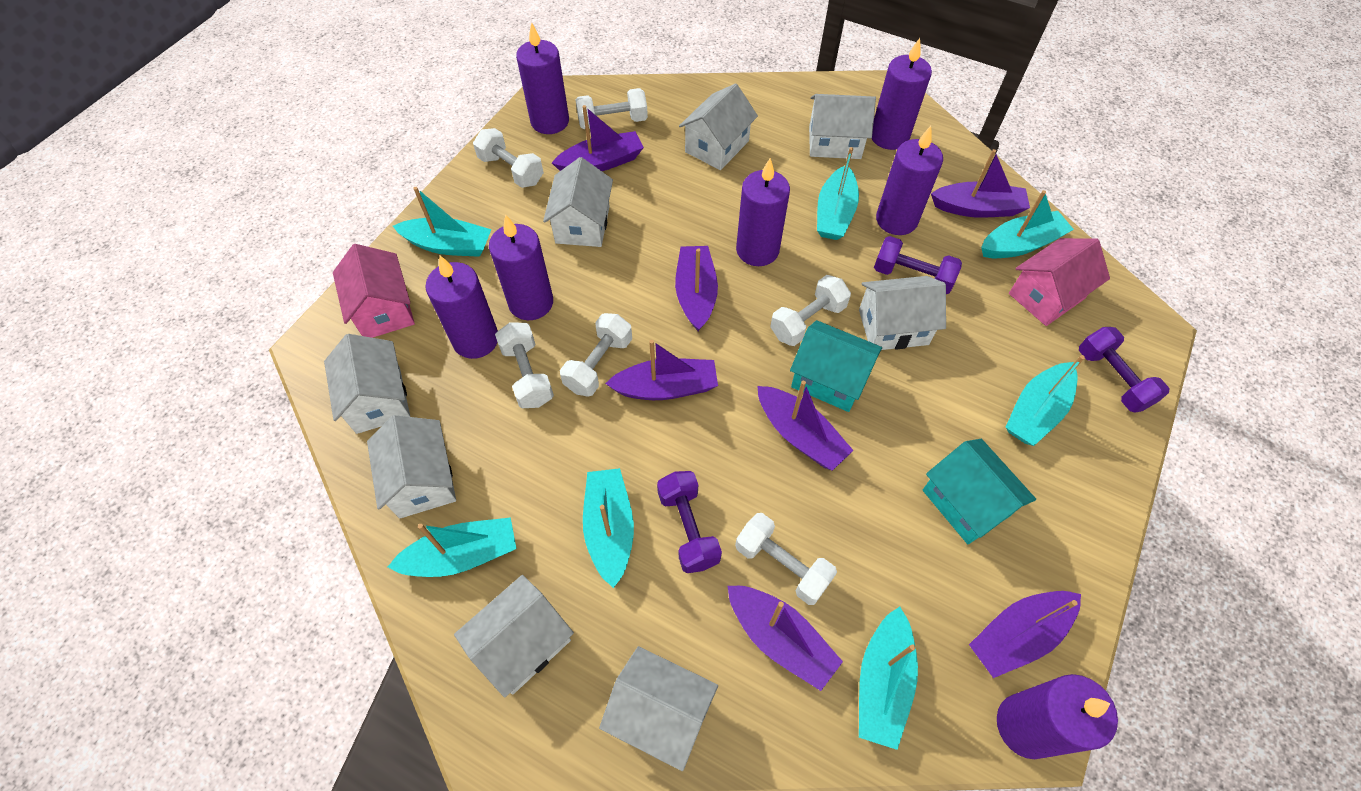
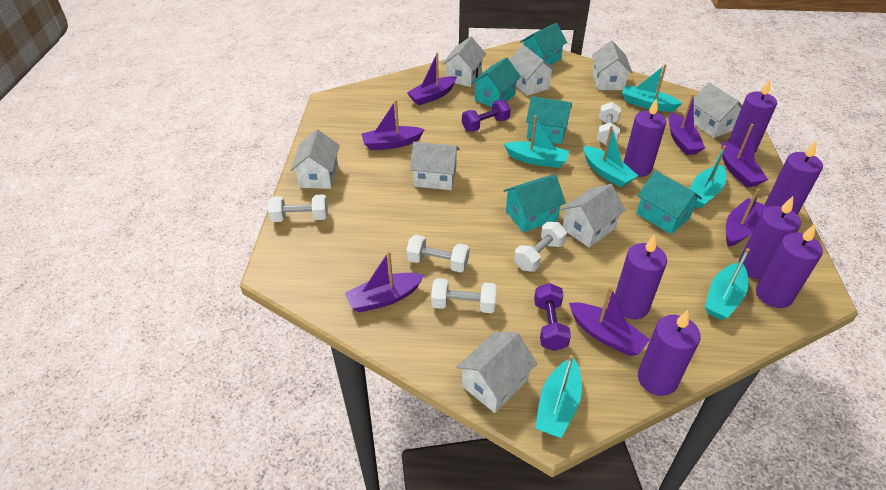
pink house: [333,244,415,338] [1009,238,1110,326] = 2 -> none = 0
purple dumbbell: [657,471,722,573] [874,236,962,294] [1079,327,1169,412] = 3 -> [462,100,511,132] [534,283,571,351] = 2
turquoise boat: [388,517,516,577] [393,187,491,257] [583,468,634,588] [817,147,859,240] [859,607,918,750] [981,190,1074,258] [1006,355,1085,446] = 7 -> [504,115,569,168] [535,355,582,438] [583,126,638,188] [622,64,683,112] [690,145,726,208] [705,248,750,320] = 6
turquoise house: [790,320,882,412] [923,439,1036,544] = 2 -> [471,57,521,107] [503,175,566,232] [520,23,567,66] [526,96,572,144] [636,171,702,234] = 5
white dumbbell: [473,128,544,188] [495,322,554,408] [560,313,632,397] [575,88,648,129] [735,513,837,605] [770,275,851,346] = 6 -> [268,194,328,222] [406,235,470,272] [431,278,497,313] [514,222,567,272] [597,102,621,145] = 5

